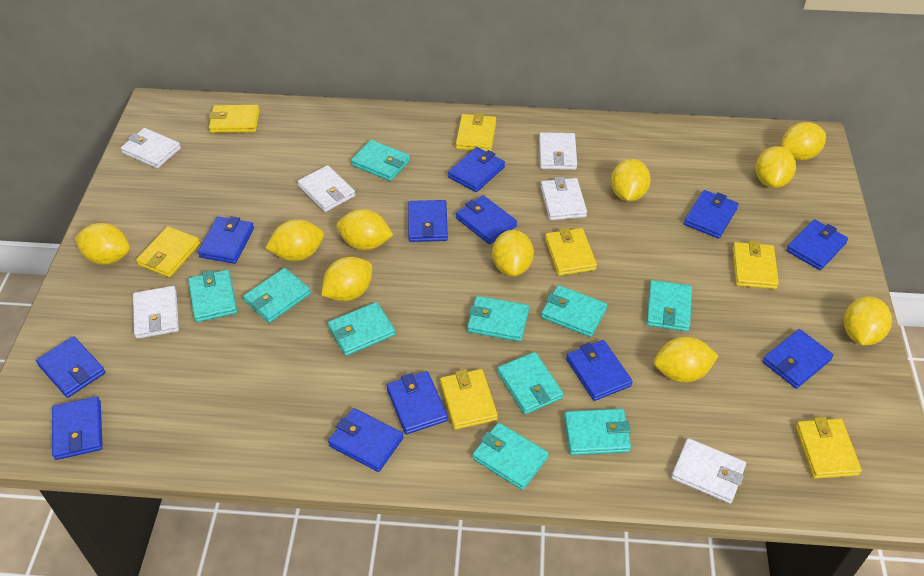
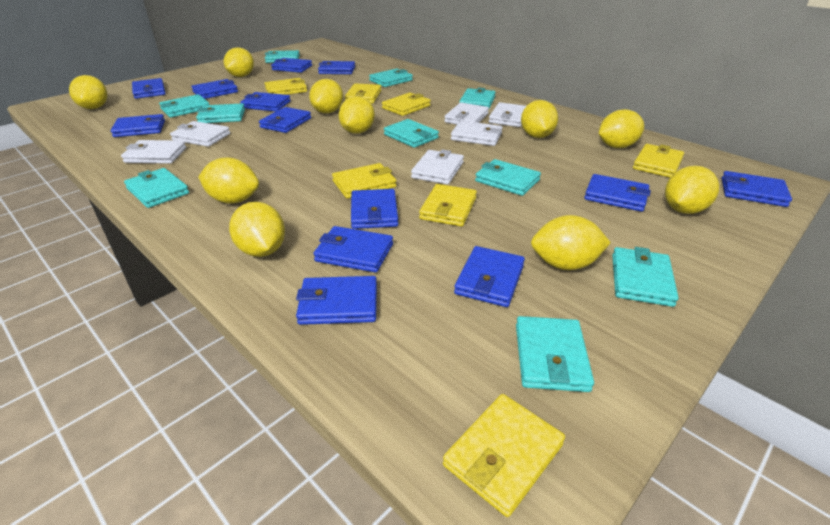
blue wallet: [36,336,105,398] [52,396,103,460] [198,216,254,264] [328,408,404,472] [386,371,448,434] [408,200,448,242] [448,147,505,192] [456,195,517,244] [566,340,633,401] [684,190,739,239] [762,329,834,389] [786,219,848,270] = 12 -> [110,114,165,137] [132,78,166,99] [191,79,238,99] [240,92,291,112] [259,107,311,133] [271,58,312,73] [296,276,377,325] [313,226,393,273] [318,61,355,74] [351,189,398,229] [454,246,525,307] [584,174,651,212] [722,171,792,207] = 13

